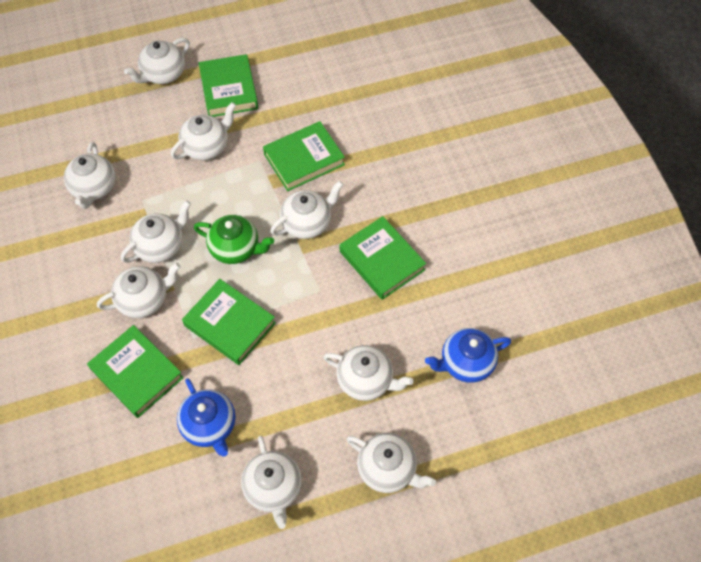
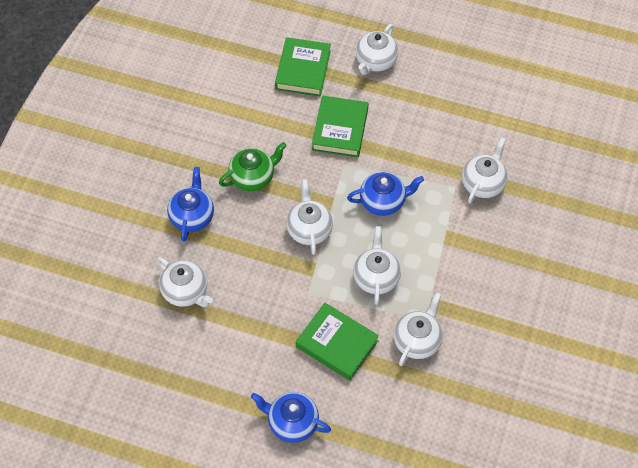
blue teapot: [177,378,236,456] [425,328,511,383] = 2 -> [167,167,214,242] [251,392,331,443] [347,172,424,216] = 3
green book: [87,325,184,418] [182,279,276,365] [199,54,258,117] [263,121,345,191] [340,216,426,300] = 5 -> [275,37,331,97] [296,303,379,381] [312,96,368,157] = 3
white teapot: [64,142,115,209] [97,263,181,318] [121,200,191,263] [124,38,190,84] [171,102,236,160] [241,436,302,529] [270,181,344,239] [323,345,414,401] [347,433,436,493] = 9 -> [157,257,213,307] [286,179,333,255] [353,226,401,305] [355,24,399,75] [393,293,443,366] [462,137,508,204] = 6

